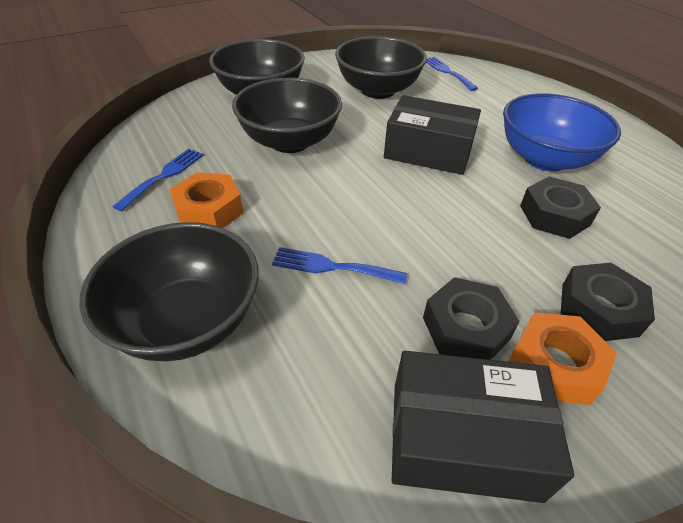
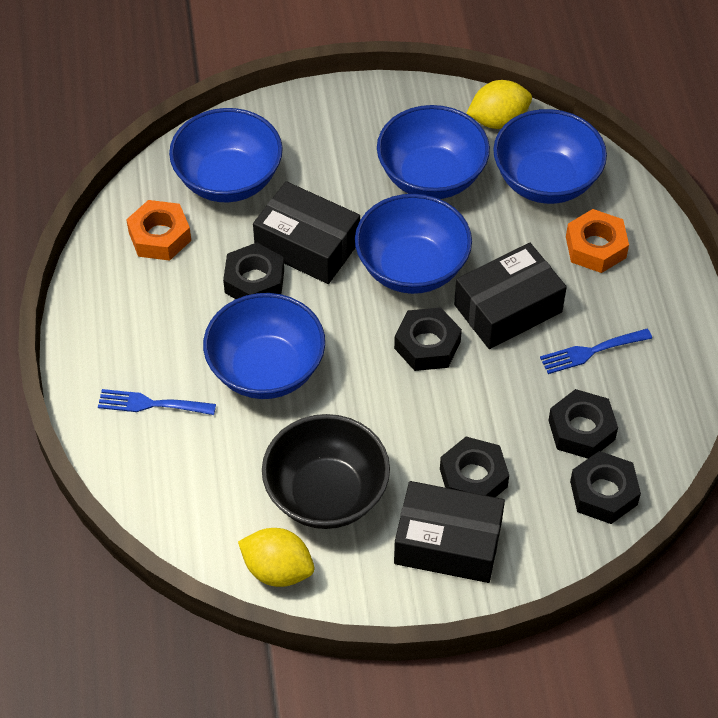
black bowl: [79,222,259,361] [209,39,305,95] [232,78,342,153] [335,36,427,99] = 4 -> [262,414,390,529] = 1
black box: [384,95,481,175] [392,351,574,503] = 2 -> [253,181,360,284] [394,481,505,583] [454,243,567,349] = 3
black nut: [423,277,520,360] [520,177,601,239] [561,263,655,341] = 3 -> [223,243,284,299] [394,307,462,371] [440,437,509,497] [548,389,618,459] [570,451,641,524] = 5
blue bowl: [503,93,621,172] = 1 -> [169,108,283,202] [203,293,325,399] [355,194,472,294] [377,105,490,199] [493,109,607,204] = 5
blue fork: [112,149,204,211] [272,247,407,284] [426,57,478,91] = 3 -> [98,389,216,415] [540,329,652,374] = 2
yellow lemon: none = 0 -> [238,528,314,587] [466,80,532,129] = 2

